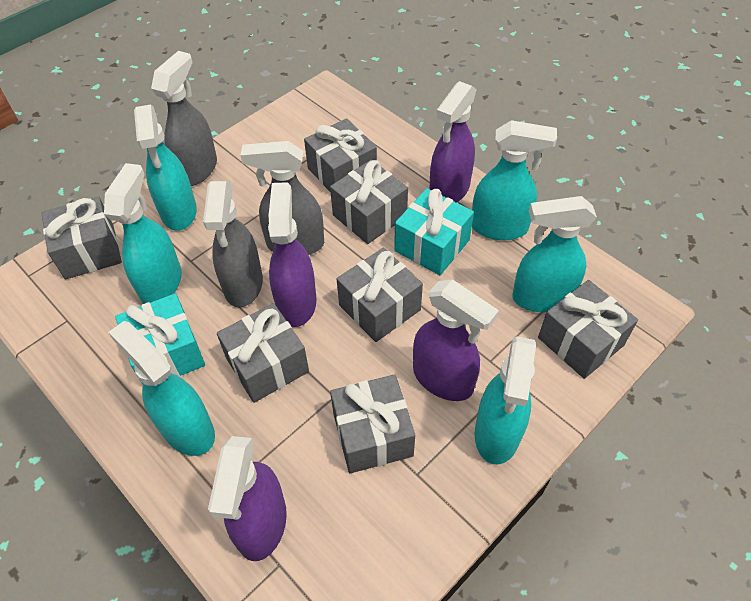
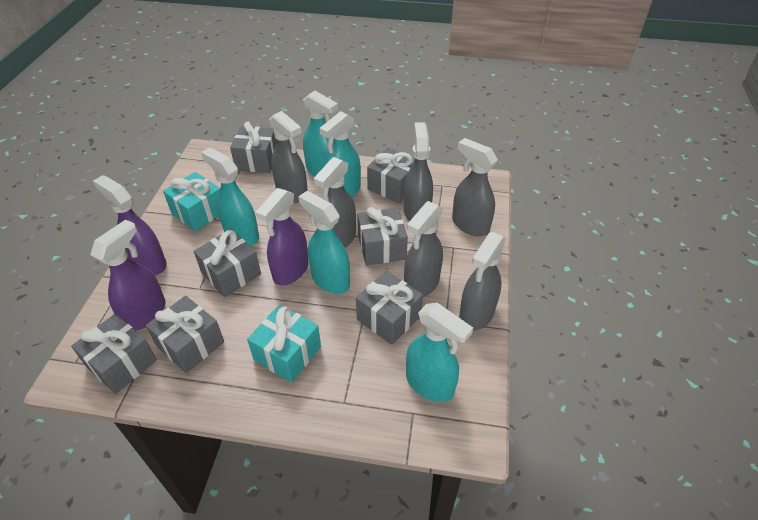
grey spray bottle: [151,51,217,186] [203,181,263,307] [240,141,324,255] = 3 -> [269,111,308,203] [314,157,356,248] [404,122,433,221] [404,201,443,297] [452,138,498,236] [459,232,506,331] = 6
purple spray bottle: [208,436,287,561] [268,182,317,327] [413,279,499,401] [430,81,477,203] = 4 -> [90,219,166,330] [93,175,167,275] [256,188,309,285] = 3
turquoise spray bottle: [104,163,182,304] [108,321,215,456] [134,105,197,231] [472,120,557,240] [474,336,536,464] [512,196,597,312] = 6 -> [201,147,259,246] [298,191,350,294] [303,91,338,176] [320,111,361,198] [406,303,473,402] = 5

